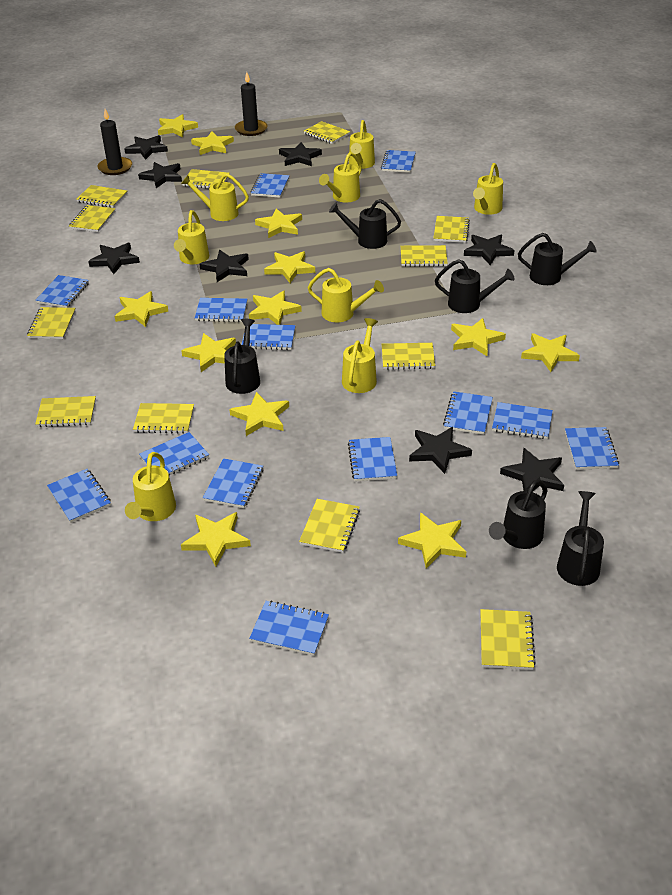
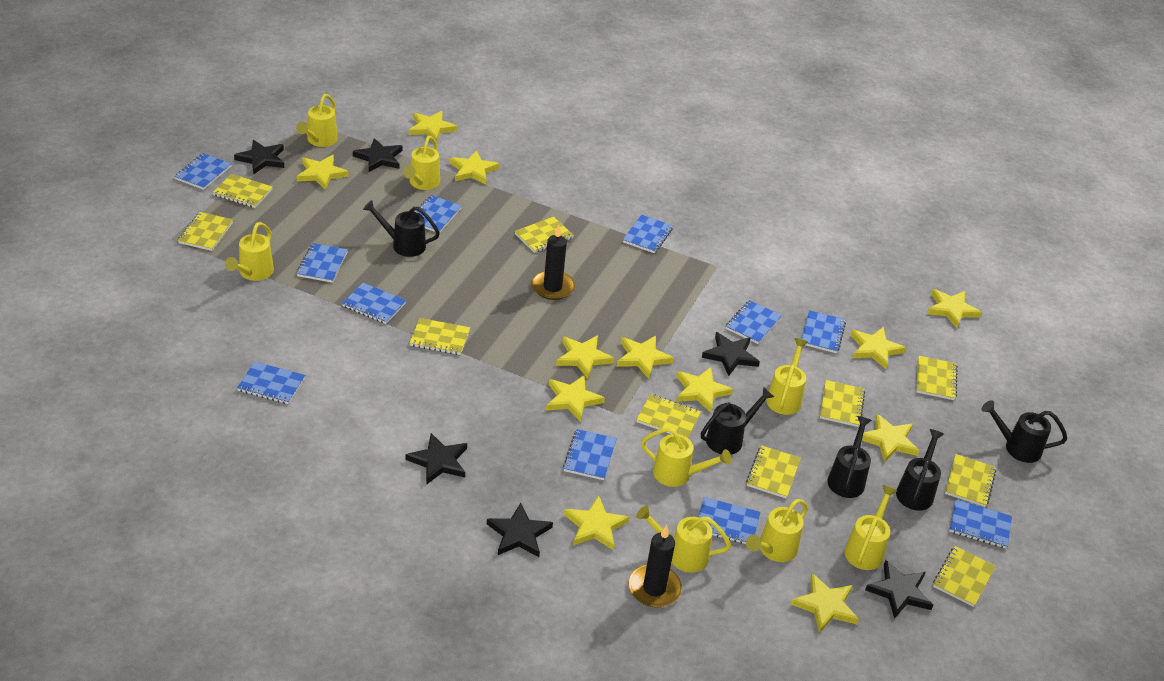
black star: [88,243,140,274] [124,135,168,160] [138,162,182,188] [199,250,249,282] [279,142,322,166] [409,427,472,474] [464,235,514,265] [500,448,564,492] = 8 -> [234,140,284,174] [353,138,402,172] [406,433,467,485] [487,503,553,557] [702,332,760,376] [865,560,933,619] = 6
black watering can: [224,319,260,394] [329,199,401,249] [435,259,515,313] [489,480,548,549] [518,233,597,285] [557,491,604,586] = 6 -> [363,200,440,257] [701,387,774,455] [827,416,872,498] [896,429,944,511] [981,400,1067,463] = 5
blue notebook: [35,275,89,308] [47,469,111,523] [139,432,209,476] [195,298,247,322] [203,458,264,508] [241,324,295,350] [249,600,329,656] [251,173,289,198] [348,437,397,481] [381,150,416,173] [443,391,493,434] [492,402,553,439] [565,427,619,470] = 13 -> [174,153,232,190] [237,362,305,404] [297,243,348,283] [342,283,407,324] [415,195,462,232] [563,429,617,480] [623,214,673,253] [698,497,761,544] [726,300,782,344] [801,310,846,353] [949,499,1012,549] = 11
yellow notebook: [27,307,75,339] [35,396,96,427] [69,205,115,232] [76,185,127,208] [133,403,194,434] [182,169,229,188] [299,499,360,553] [304,121,350,144] [382,343,435,370] [401,245,448,267] [433,216,470,243] [480,609,536,670] = 12 -> [178,212,233,251] [213,174,273,208] [409,318,470,355] [515,217,574,253] [636,394,701,438] [746,445,801,499] [820,380,865,427] [916,356,958,400] [933,546,996,607] [945,454,996,507] = 10

